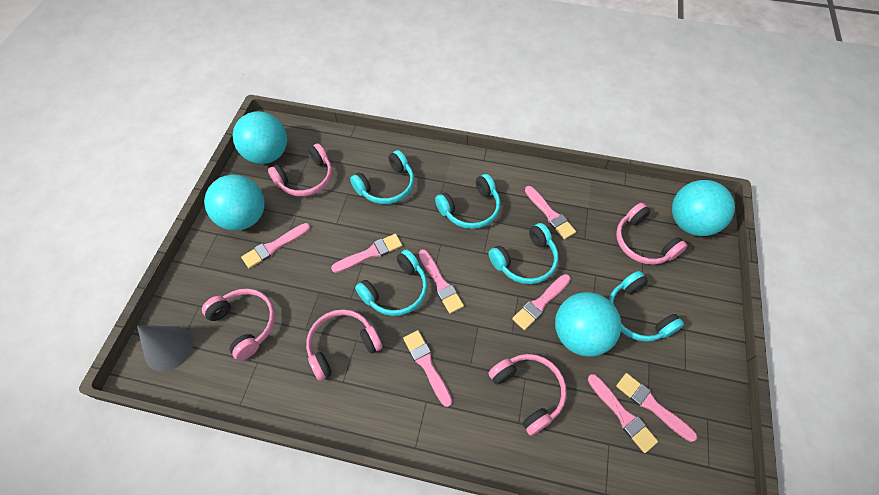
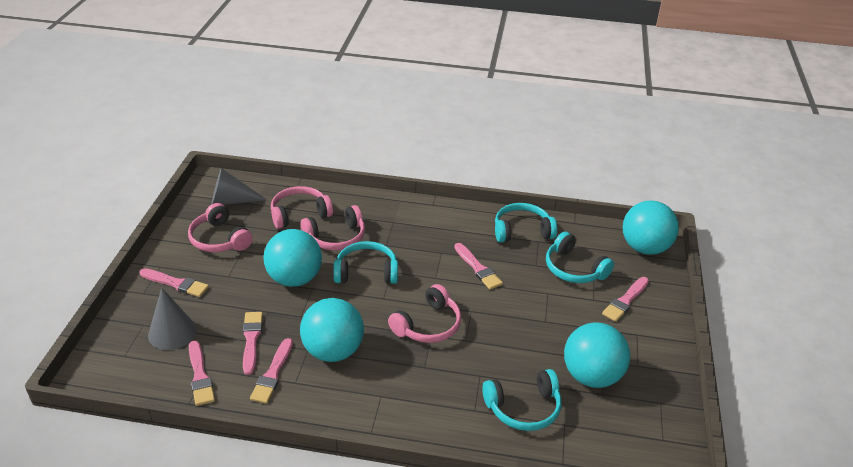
grey cone: [137,325,193,372] = 1 -> [148,287,197,350] [211,168,267,205] = 2
pink brush: [241,223,311,269] [331,234,402,273] [403,330,452,407] [419,249,464,314] [512,274,571,330] [525,186,576,240] [588,374,658,453] [616,373,697,442] = 8 -> [139,268,209,297] [189,341,215,406] [243,312,263,375] [250,338,293,404] [454,243,503,290] [602,277,649,322] = 6
pink headphones: [202,288,275,361] [268,143,332,196] [306,309,383,381] [488,354,567,436] [616,203,688,265] = 5 -> [188,203,253,252] [271,186,333,229] [301,205,365,250] [388,284,461,343] = 4
turquoise headphones: [350,150,414,204] [355,250,428,316] [435,174,501,229] [488,223,558,284] [609,271,684,342] = 5 -> [333,241,398,284] [482,369,562,431] [495,203,557,243] [546,232,614,283] = 4

